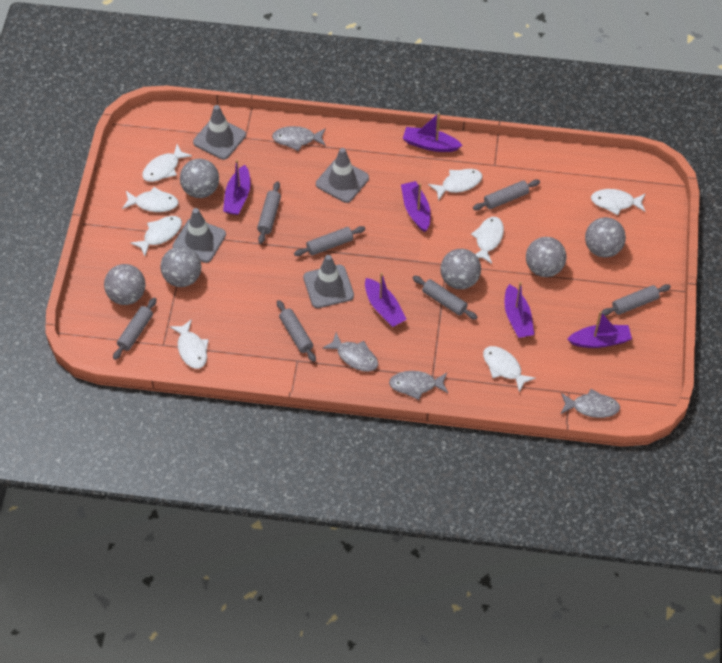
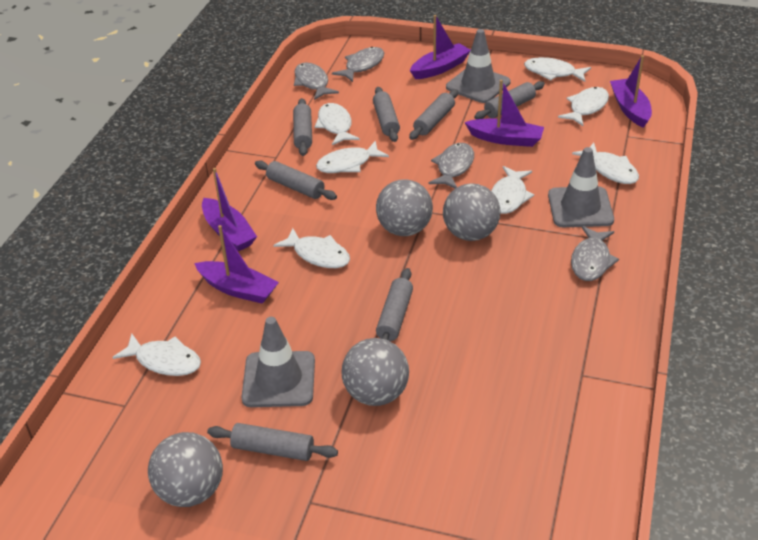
grey ball: [104,264,146,305] [161,246,201,287] [180,159,219,198] [440,249,481,289] [526,237,567,277] [585,217,626,258] = 6 -> [148,432,223,507] [342,338,409,406] [376,179,433,236] [443,183,501,241] = 4
grey traffic cone: [172,208,226,263] [193,105,246,160] [303,255,354,308] [316,148,369,203] = 4 -> [242,317,315,407] [446,29,511,103] [548,147,614,227] = 3
purple boat: [223,159,250,215] [365,272,407,327] [401,181,431,232] [403,113,462,152] [505,282,534,338] [567,311,632,348] = 6 -> [194,225,279,304] [202,168,257,251] [410,15,470,79] [464,80,544,147] [610,55,652,128] = 5

